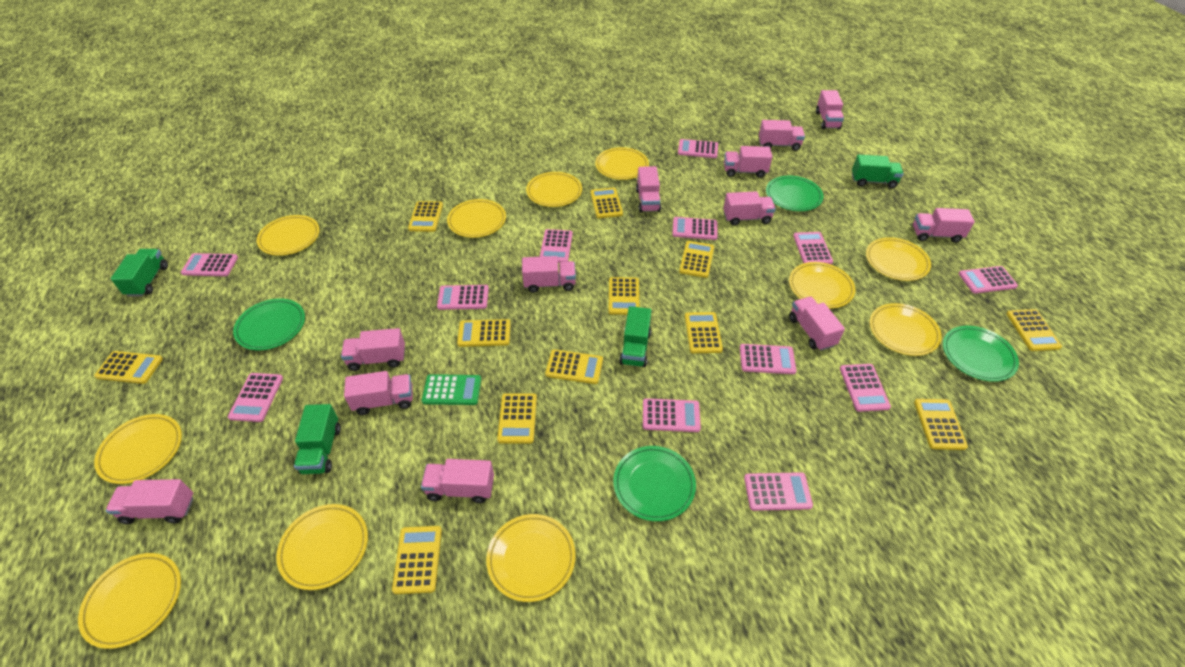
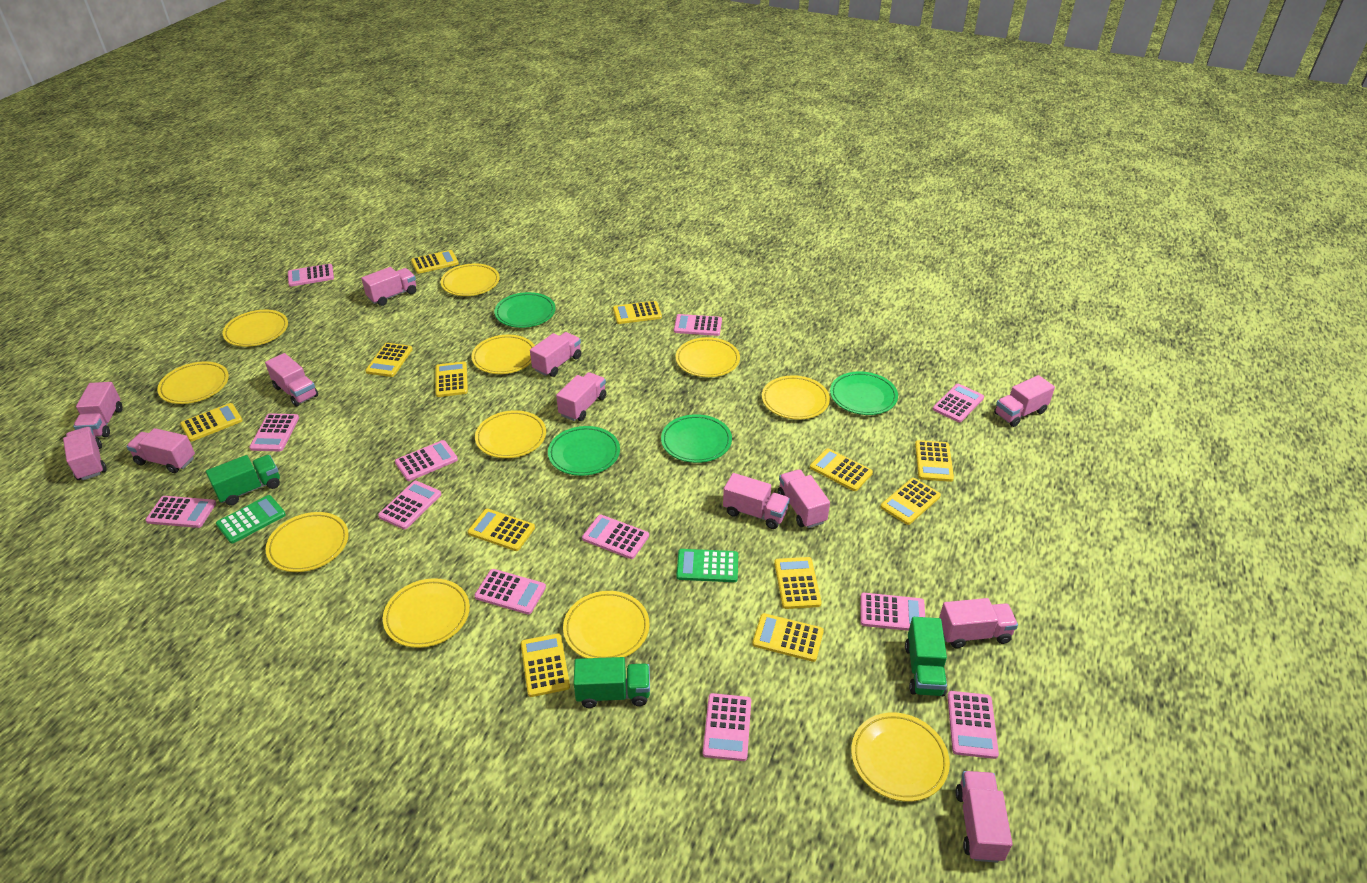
green calculator: [422,374,481,405] = 1 -> [216,495,286,544] [676,549,738,582] = 2
green truck: [111,249,168,297] [294,404,341,474] [619,306,651,367] [852,154,904,188] = 4 -> [206,455,280,506] [574,657,650,708] [905,617,947,696] = 3

